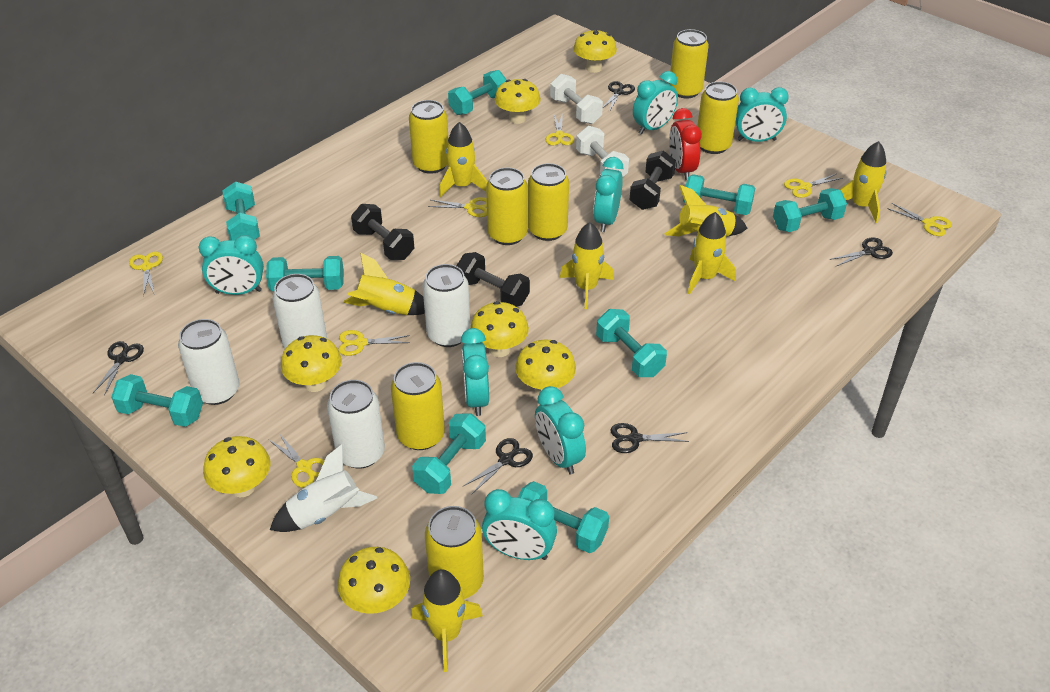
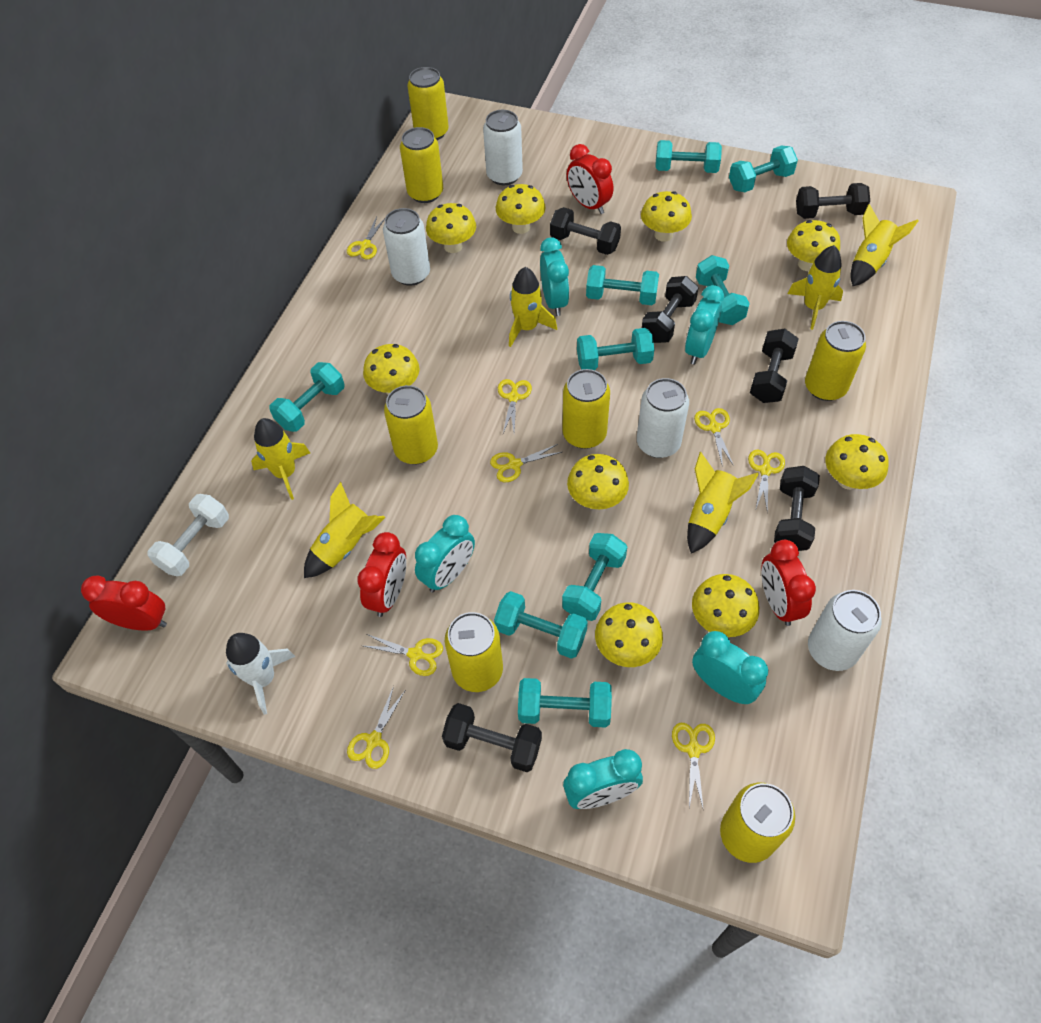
black dumbbell: [351,204,414,260] [457,252,530,307] [630,150,676,210] = 3 -> [442,703,542,772] [550,207,621,255] [642,276,699,343] [750,329,798,403] [774,466,820,551] [796,183,870,219] = 6
black scissors: [93,341,144,396] [463,438,533,494] [603,81,635,112] [610,423,689,453] [830,237,893,266] = 5 -> none = 0
red clock: [669,108,702,180] = 1 -> [81,576,167,631] [357,532,406,617] [567,144,613,214] [761,540,816,626] = 4
turquoise clock: [199,235,264,295] [461,328,489,416] [482,489,557,560] [535,386,586,474] [593,157,623,232] [633,71,678,135] [735,87,789,142] = 7 -> [415,515,475,593] [540,237,569,316] [563,749,643,809] [685,285,724,365] [692,631,768,704] = 5
white dumbbell: [550,74,603,124] [576,126,629,177] = 2 -> [147,494,229,576] = 1
yellow mushroom: [203,436,271,497] [281,335,342,392] [338,547,410,614] [470,301,529,357] [495,79,541,124] [515,340,576,395] [573,29,617,73] = 7 -> [363,344,419,395] [426,203,476,253] [496,184,545,234] [567,454,629,509] [595,602,663,667] [641,191,692,242] [692,574,759,637] [787,220,840,271] [825,434,889,490] = 9
yellow rocket: [343,252,425,315] [411,569,483,672] [439,122,487,197] [560,222,614,309] [664,185,748,237] [688,212,736,294] [839,141,886,223] = 7 -> [251,418,310,500] [304,482,385,578] [509,267,557,347] [687,452,759,553] [788,245,843,330] [850,204,918,286] = 6
yellow scissors: [129,251,163,296] [268,433,325,488] [338,330,410,356] [428,197,487,217] [545,113,574,145] [784,174,843,198] [887,203,952,236] = 7 -> [347,217,385,260] [347,686,405,769] [364,634,443,676] [490,444,562,482] [498,379,532,433] [672,723,715,808] [694,408,734,468] [748,450,785,513] = 8

